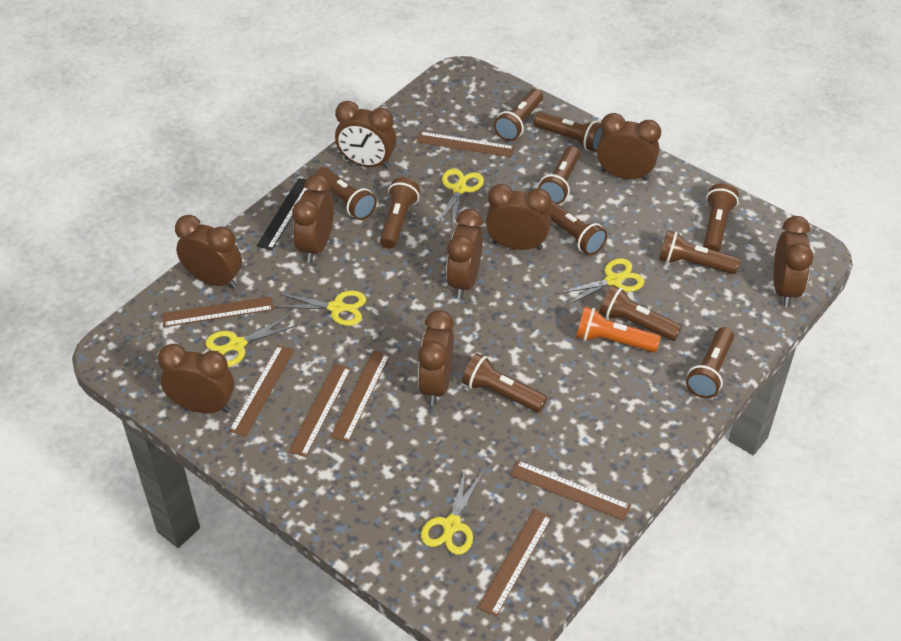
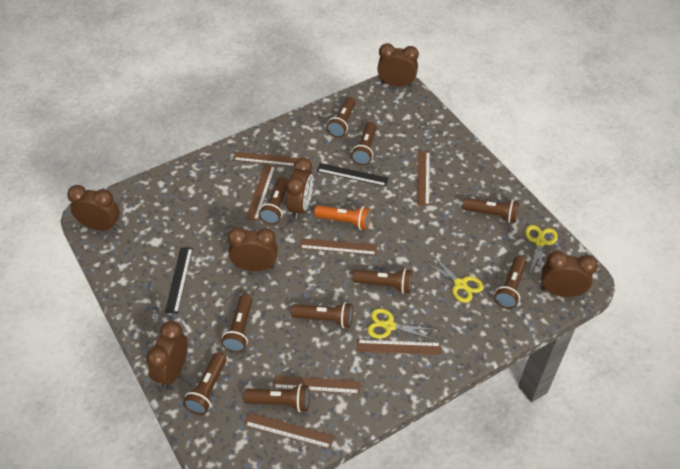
black ruler: [256,178,308,250] = 1 -> [165,247,193,314] [317,163,389,187] = 2
brown clock: [158,344,234,413] [175,215,242,289] [292,174,334,263] [335,101,396,169] [418,310,454,405] [446,209,483,299] [486,184,552,250] [597,113,661,181] [774,216,813,307] = 9 -> [67,185,120,231] [146,321,188,389] [227,227,278,271] [286,158,314,219] [377,43,419,87] [541,251,598,297] = 6
brown flashlight: [316,167,377,220] [380,177,420,248] [462,353,547,412] [494,89,543,141] [534,112,602,152] [538,146,580,204] [549,200,607,255] [599,285,682,341] [659,230,740,274] [686,327,734,398] [703,183,739,252] = 11 -> [183,352,226,415] [221,294,252,353] [243,384,310,412] [259,177,288,225] [291,302,353,328] [326,97,356,138] [351,122,377,165] [353,269,412,294] [462,198,519,223] [494,256,527,309] = 10
yellow scissors: [205,315,297,367] [277,290,366,326] [421,470,483,555] [437,169,484,226] [558,258,645,305] = 5 -> [367,309,436,340] [425,256,484,303] [525,225,558,274] = 3

